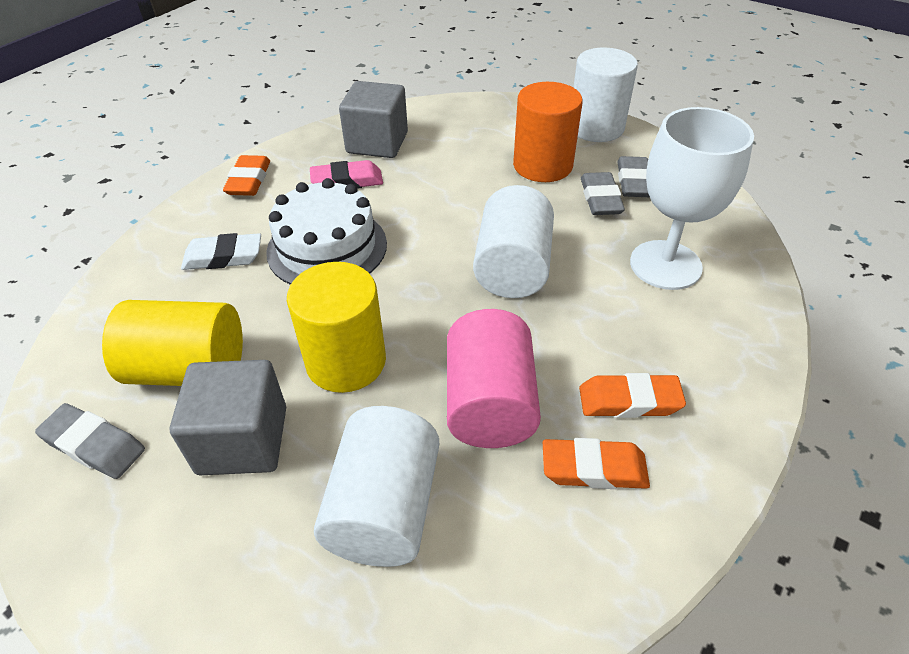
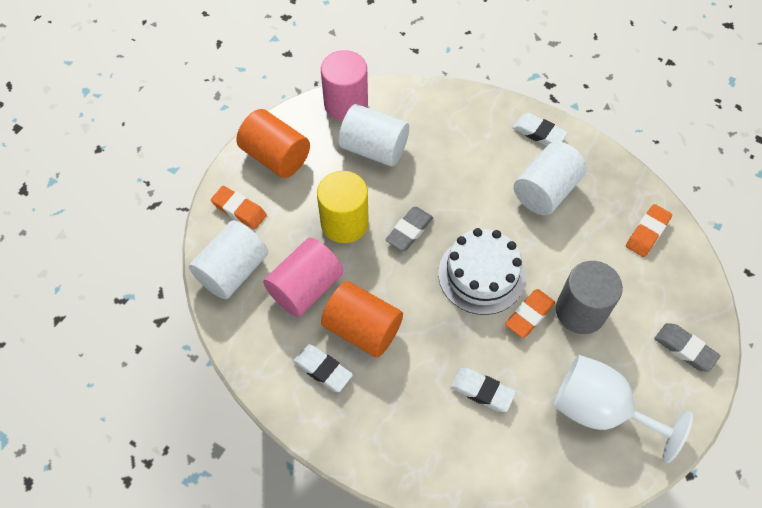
grey cube: [170,360,286,475] [339,81,408,158] = 2 -> none = 0
grey cylinder: none = 0 -> [556,261,623,334] = 1
grey eraser: [35,403,145,479] [581,172,625,215] [617,156,650,197] = 3 -> [385,207,433,251] [654,323,720,372] = 2
orange cylinder: [513,82,583,182] = 1 -> [236,109,310,178] [321,281,403,358] = 2
pink cylinder: [447,309,541,448] = 1 -> [263,238,343,317] [321,50,368,121] = 2
pink eraser: [310,160,383,189] = 1 -> none = 0
white eraser: [181,233,261,270] = 1 -> [293,345,353,392] [451,368,516,412] [513,113,568,146] = 3
yellow cylinder: [102,300,243,386] [287,262,386,393] = 2 -> [317,171,369,243] = 1

